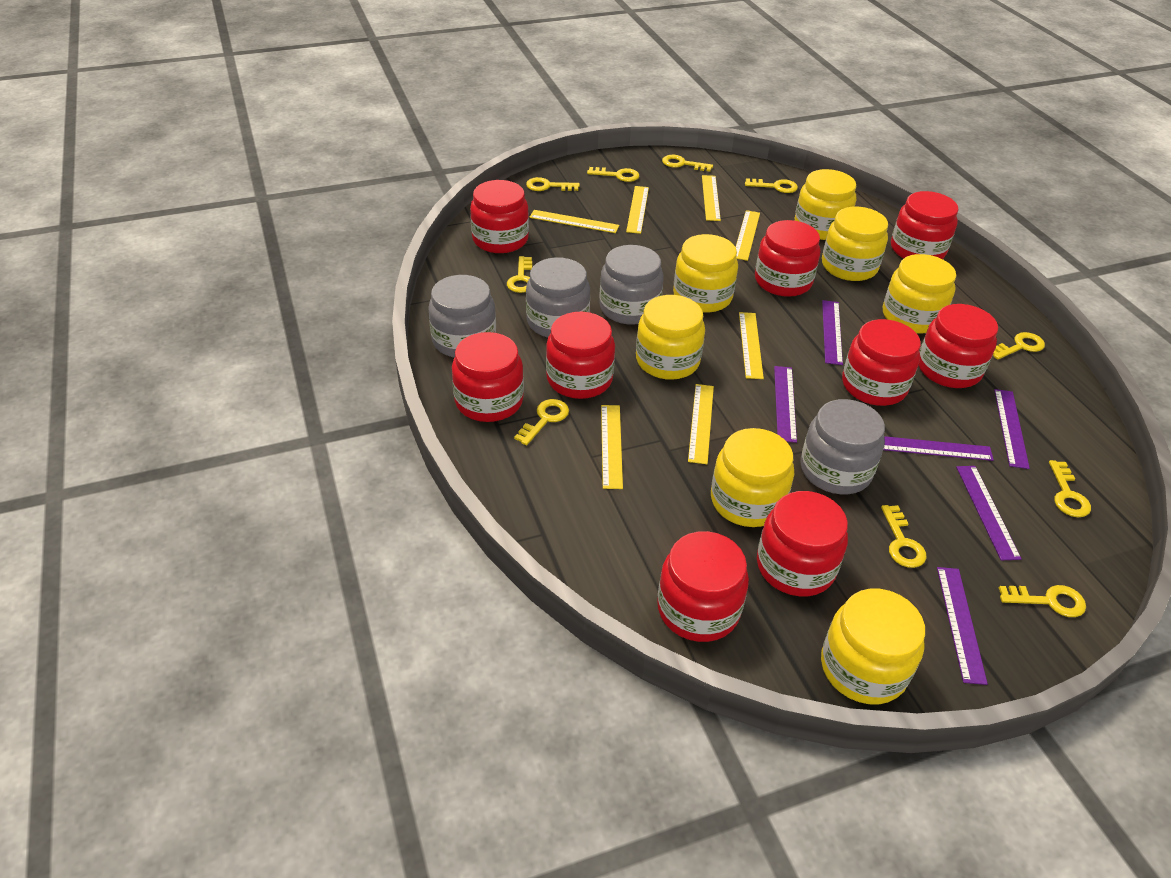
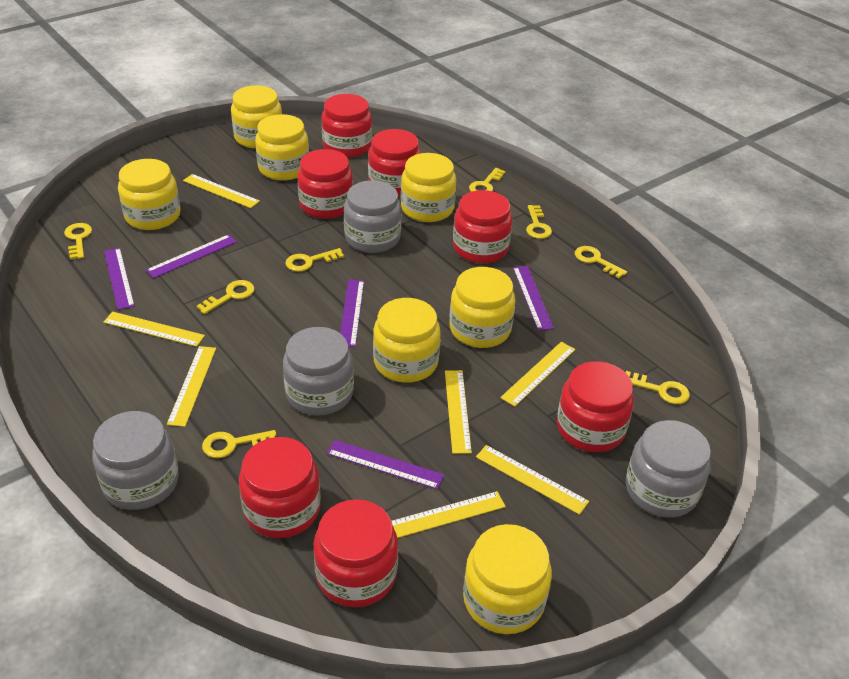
purple ruler: [774,366,797,443] [822,300,843,365] [883,436,994,461] [937,567,988,685] [956,466,1022,560] [994,389,1030,469] = 6 -> [104,248,135,310] [146,234,237,278] [327,440,444,489] [340,280,364,347] [513,266,554,330] = 5
red jar: [452,332,524,422] [470,180,529,253] [546,312,615,399] [657,531,749,642] [755,220,820,297] [757,491,848,596] [842,319,921,406] [891,191,959,259] [918,304,998,388] = 9 -> [239,437,321,538] [297,149,353,219] [314,499,398,607] [321,94,372,157] [368,129,421,196] [453,190,513,263] [557,361,634,452] = 7
yellow key: [507,256,532,293] [514,399,569,445] [526,177,580,191] [587,167,639,182] [662,155,713,172] [745,178,798,193] [881,505,927,568] [993,332,1045,360] [999,585,1086,617] [1049,460,1091,517] = 10 -> [64,223,92,259] [197,280,255,314] [202,430,276,458] [285,248,344,272] [469,168,505,192] [526,205,552,239] [575,246,627,278] [626,371,690,404] = 8

